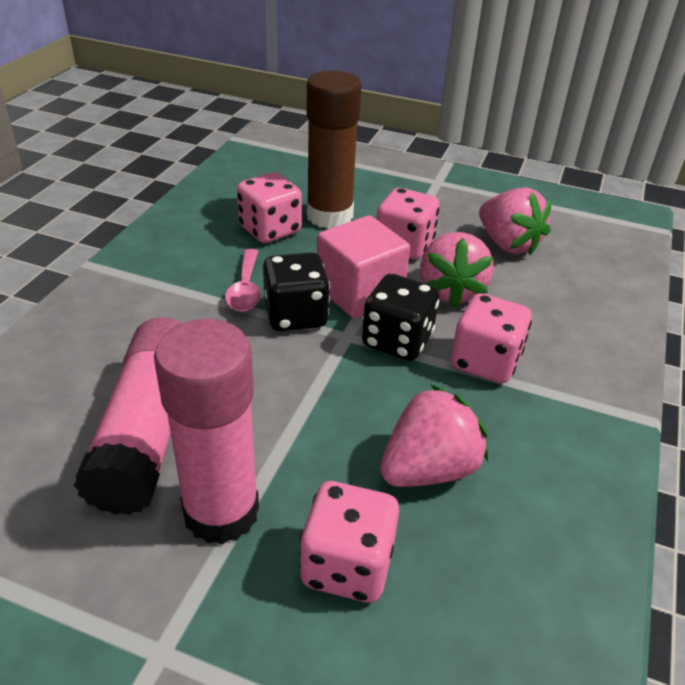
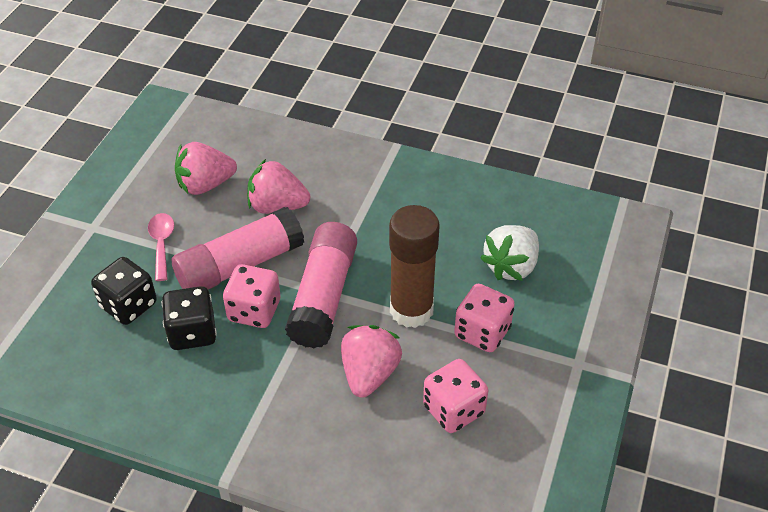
pink cube: [317,215,410,318] = 1 -> none = 0
pink dice: [237,172,302,243] [299,481,399,603] [376,188,439,259] [451,293,532,383] = 4 -> [223,264,280,328] [423,359,488,433] [454,284,515,352] = 3
white strawberry: none = 0 -> [480,225,539,281] = 1

